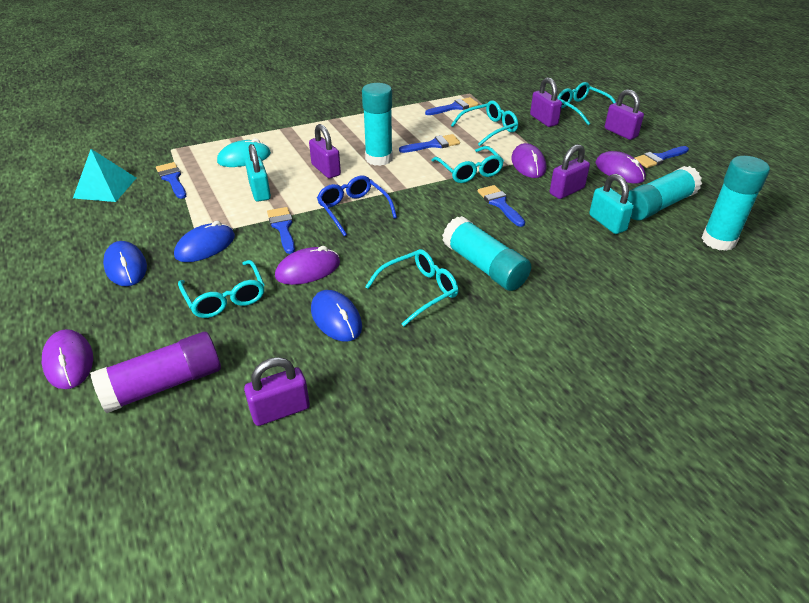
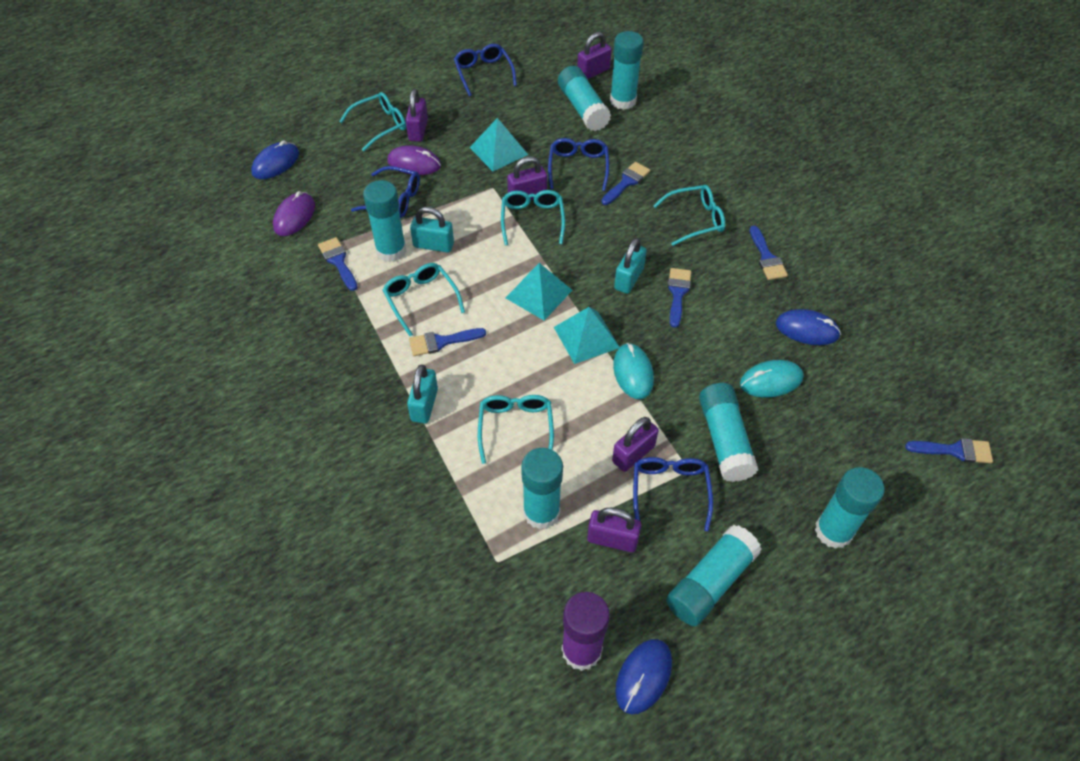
blue glasses: [317,175,397,236] = 1 -> [351,166,420,218] [454,44,517,96] [548,138,609,191] [633,457,713,531] = 4
purple mouse: [42,329,93,389] [275,246,340,285] [511,143,546,178] [596,151,646,184] = 4 -> [273,191,315,236] [387,145,441,175] = 2
turquoise glue stick: [362,83,393,166] [442,216,531,291] [627,166,702,220] [702,156,770,251] = 4 -> [363,180,406,262] [521,448,563,529] [558,66,611,131] [610,31,643,110] [666,525,762,626] [699,383,758,482] [815,467,884,549] = 7
turquoise mouse: [217,138,271,167] = 1 -> [613,343,654,399] [740,360,803,397] = 2
turquoise padlock: [245,144,271,202] [589,174,634,234] = 2 -> [407,364,438,424] [410,207,454,253] [614,238,647,294] = 3
turquoise pyramid: [73,149,136,202] = 1 -> [469,118,528,171] [506,263,572,321] [554,307,620,364] = 3

